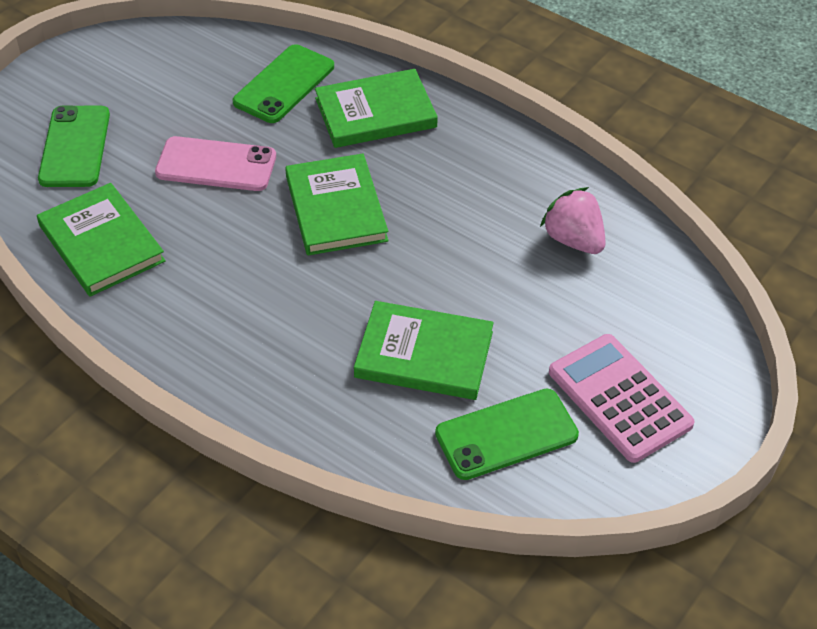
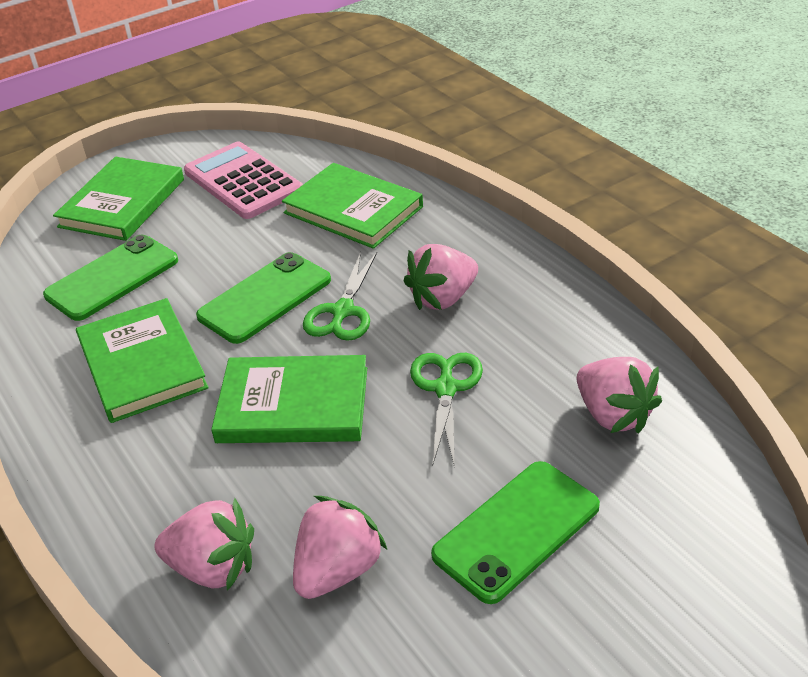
green scissors: none = 0 -> [303,251,377,341] [410,353,483,464] = 2
pink phone: [155,136,276,191] = 1 -> none = 0
pink strawberry: [540,187,606,254] = 1 -> [154,498,254,591] [293,496,387,599] [404,244,478,310] [577,357,662,433] = 4

